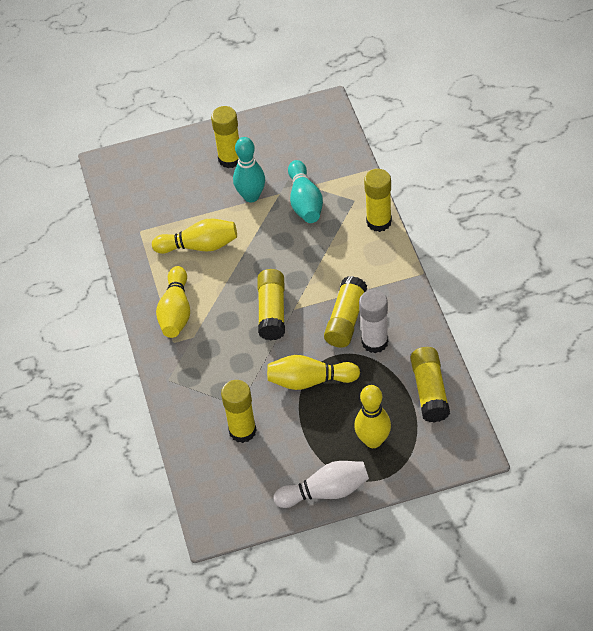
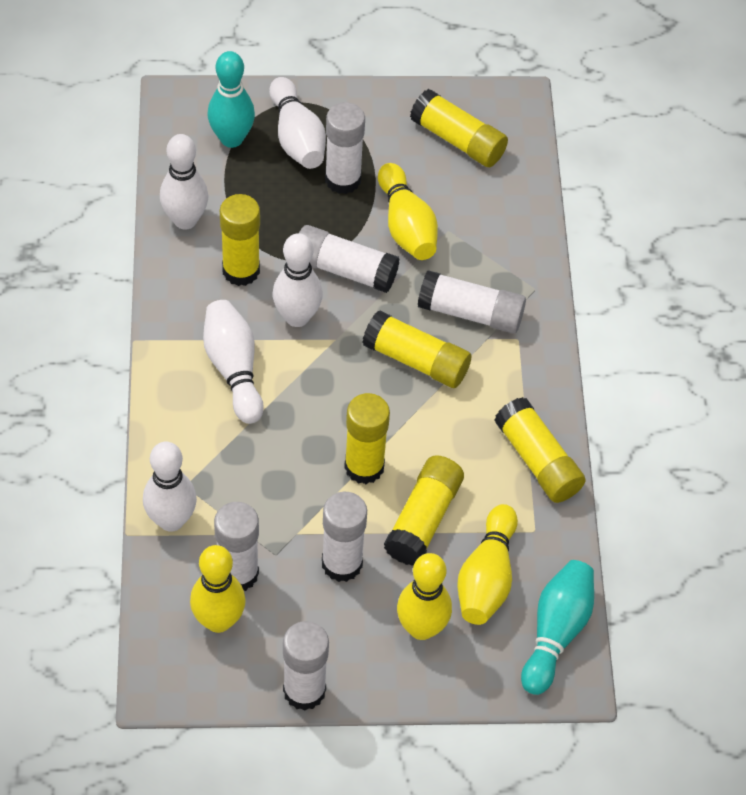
white bowling pin: [273,461,369,508] = 1 -> [143,441,197,532] [160,134,208,230] [203,300,264,424] [269,77,326,169] [273,233,323,327] = 5
white glue stick: [359,290,388,353] = 1 -> [214,502,259,591] [283,621,329,711] [299,225,400,293] [322,492,367,582] [325,102,365,194] [418,270,526,333] = 6

